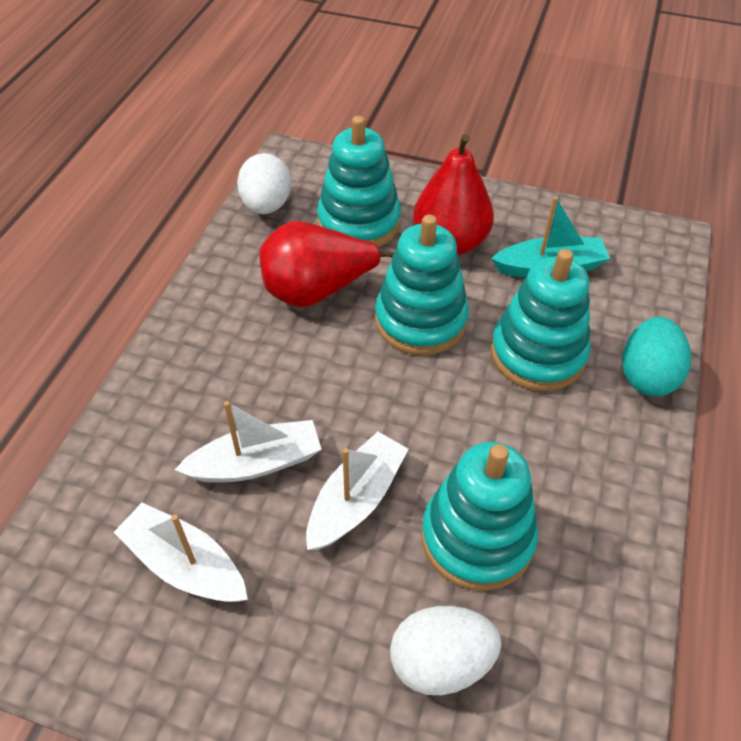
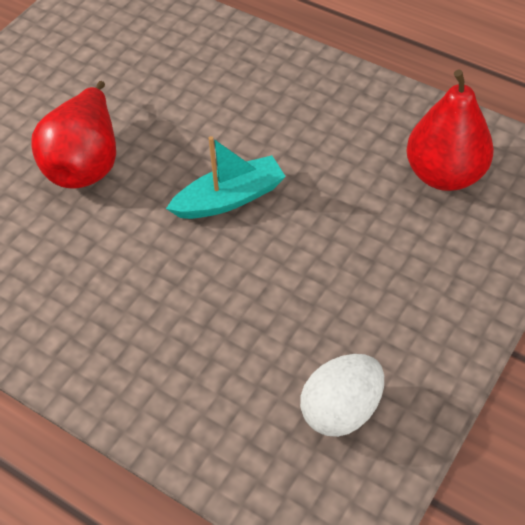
turquoise egg: [622,317,691,396] = 1 -> none = 0
turquoise stacking toy: [317,116,401,247] [375,214,469,355] [422,442,538,591] [491,249,591,391] = 4 -> none = 0
white boat: [114,503,248,602] [175,401,322,483] [306,432,409,550] = 3 -> none = 0
white egg: [237,153,292,214] [390,606,501,695] = 2 -> [300,354,384,437] = 1

